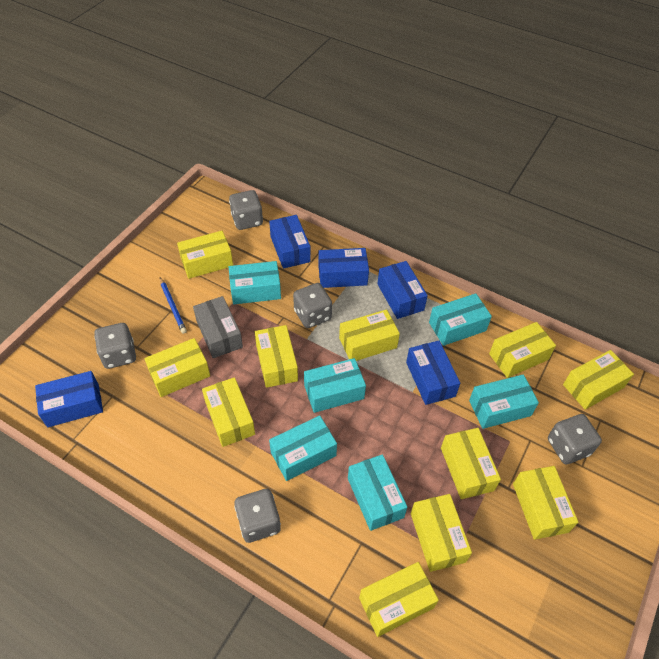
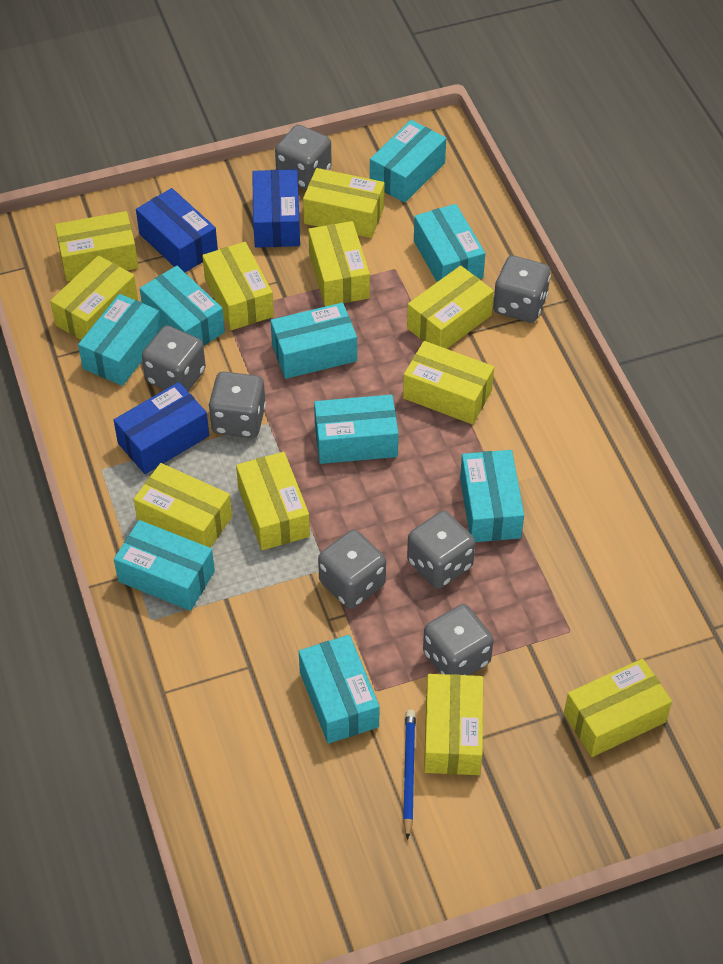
blue box: [35,371,103,427] [269,215,311,269] [318,248,369,288] [377,261,428,319] [406,341,460,405] = 5 -> [114,382,209,474] [136,188,218,272] [252,169,300,248] = 3
grey box: [193,296,243,358] = 1 -> none = 0
grey dice: [94,323,136,369] [229,190,263,230] [234,489,281,543] [293,283,332,328] [548,414,602,464] = 5 -> [142,325,206,391] [209,372,266,438] [275,125,332,190] [318,530,386,609] [407,511,475,589] [423,604,494,675] [493,255,551,323] = 7
turquoise box: [229,261,281,304] [269,415,337,481] [304,358,366,413] [348,454,407,531] [429,293,492,346] [469,374,539,429] = 6 -> [78,294,162,386] [114,520,215,611] [140,266,225,346] [271,303,357,379] [299,635,380,744] [314,395,398,464] [370,120,446,203] [414,204,485,282] [460,450,524,542] = 9

